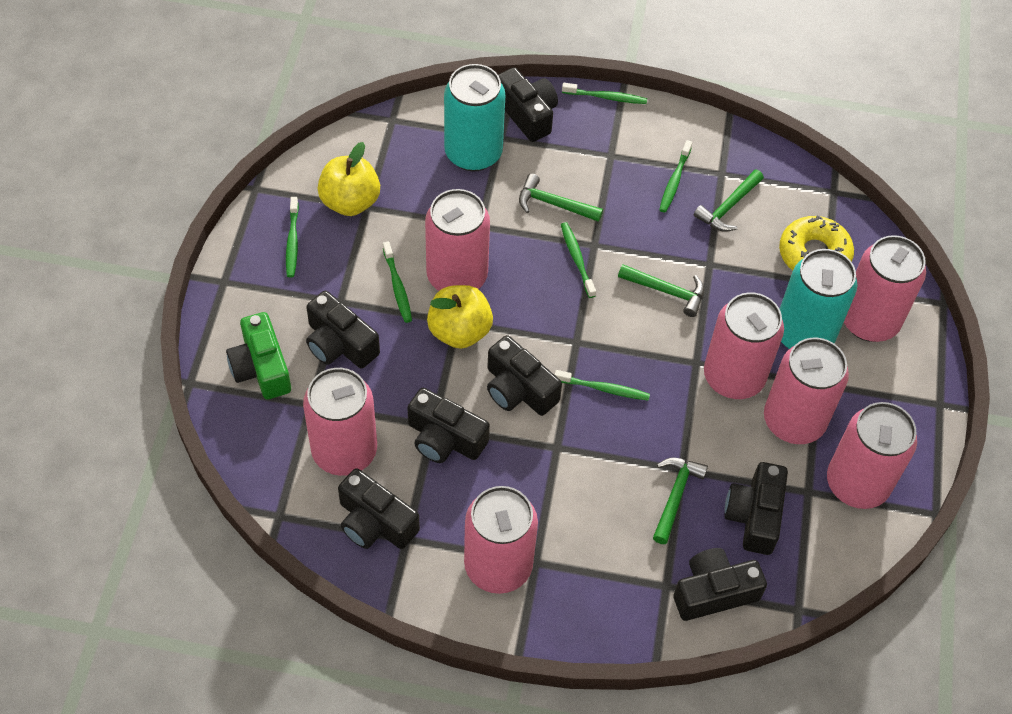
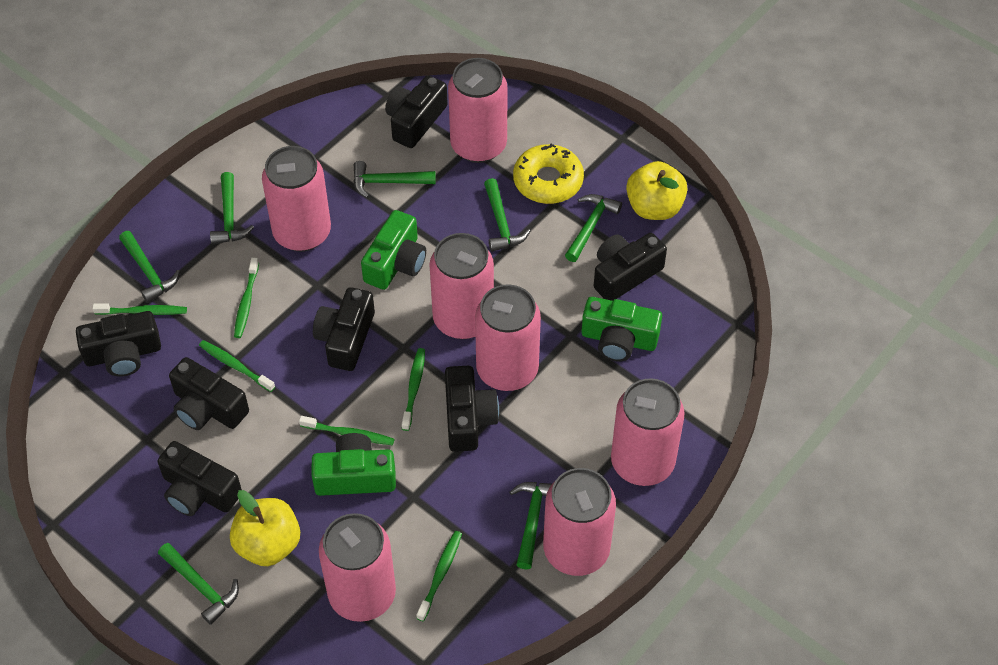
green camera: [226,312,291,399] = 1 -> [312,433,396,496] [361,210,426,290] [581,297,662,361] = 3
green hammer: [519,174,603,222] [618,264,705,317] [653,458,708,544] [694,169,764,232] = 4 -> [119,231,180,303] [158,543,239,625] [210,172,254,244] [353,161,436,198] [484,178,530,252] [509,482,552,570] [565,194,622,262] = 7
turquoise can: [444,64,505,171] [780,249,858,349] = 2 -> none = 0

